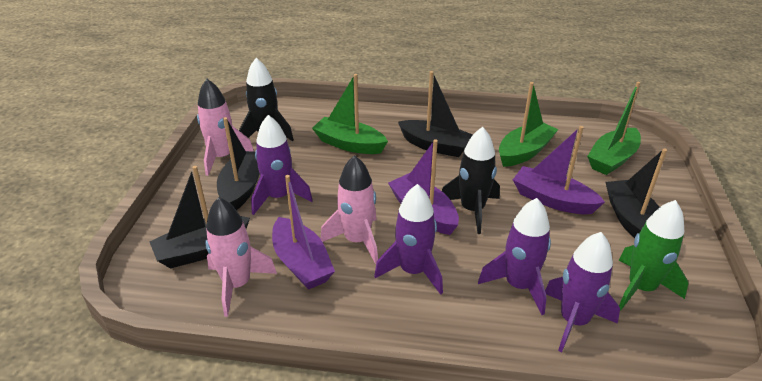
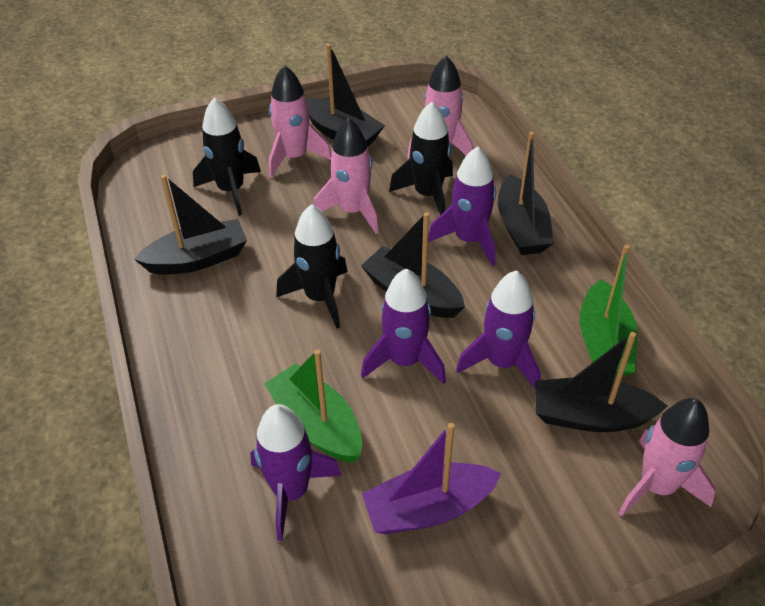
black boat: [150,166,250,269] [217,117,260,210] [398,71,473,157] [605,148,667,238] = 4 -> [134,175,247,275] [306,44,385,146] [361,212,465,318] [498,132,554,255] [535,332,668,432] = 5
black rocket: [239,58,294,141] [442,127,500,234] = 2 -> [193,97,261,216] [276,204,348,329] [389,102,453,215] = 3
green boat: [312,74,388,154] [499,82,558,167] [587,82,641,175] = 3 -> [264,349,362,463] [579,244,637,377] = 2
green rocket: [619,200,688,310] = 1 -> none = 0
pink rocket: [197,79,254,176] [205,197,277,317] [320,155,378,264] = 3 -> [268,65,331,178] [313,118,379,234] [407,56,474,159] [618,398,716,517] = 4
purple boat: [272,175,335,290] [388,139,459,235] [513,126,605,214] = 3 -> [362,423,501,534] = 1

